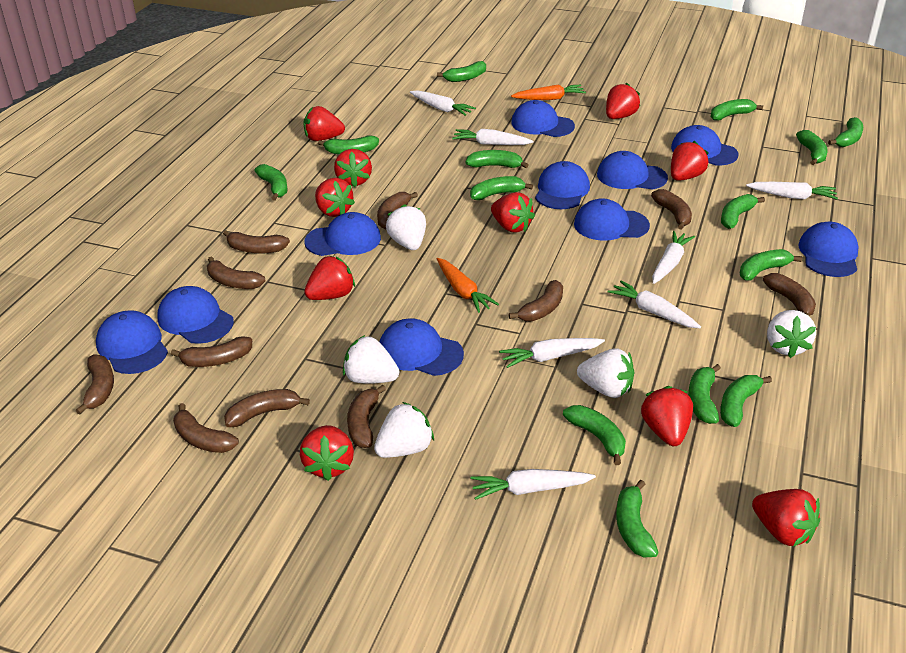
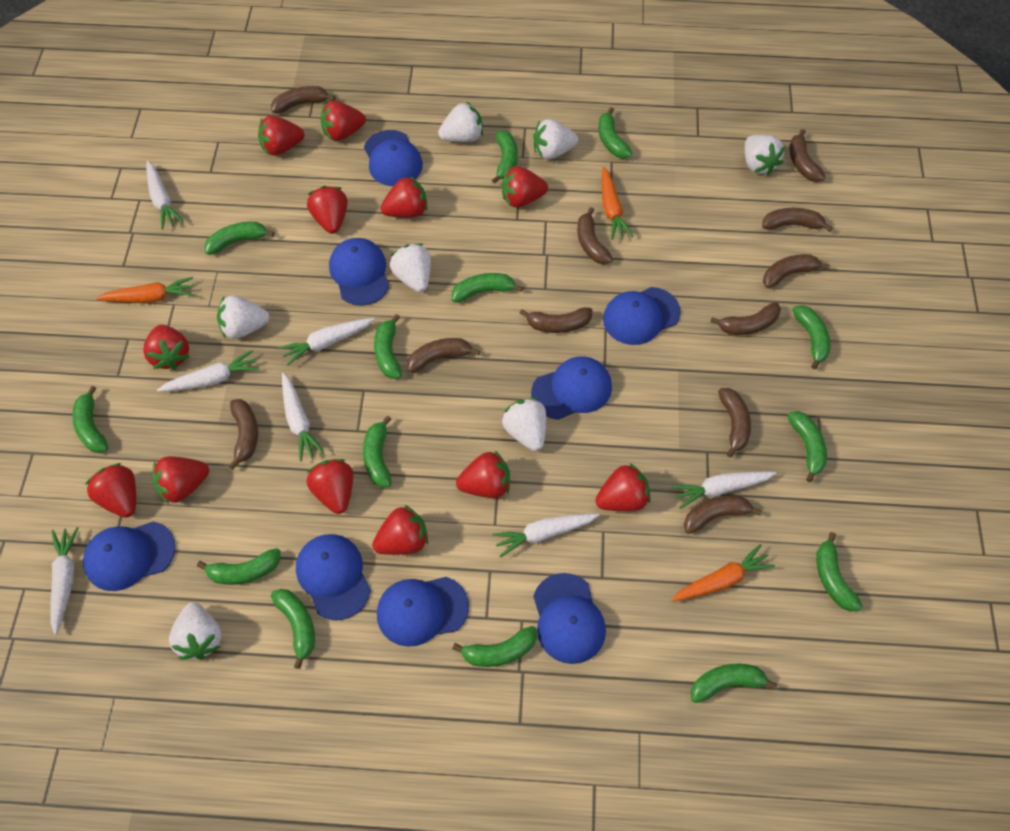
blue cap: [96,310,168,374] [157,286,234,344] [304,212,381,256] [380,319,464,376] [511,100,575,137] [535,161,590,209] [574,198,650,241] [597,151,668,190] [671,125,738,166] [799,222,858,277] = 10 -> [83,522,176,591] [296,534,371,620] [329,238,389,306] [364,130,423,186] [377,577,469,647] [531,356,612,420] [533,573,606,664] [603,287,681,345] = 8
orange carrot: [437,258,499,313] [511,84,586,100] = 2 -> [96,277,194,303] [602,167,633,240] [672,544,775,602] = 3
red strawberry: [300,425,354,481] [303,106,345,141] [304,256,355,300] [315,178,355,217] [334,149,372,188] [491,192,535,233] [606,83,640,119] [641,386,693,446] [671,141,709,181] [752,489,820,547] = 10 -> [85,463,136,518] [143,325,189,370] [153,456,209,504] [258,116,304,156] [307,186,348,234] [307,459,353,514] [321,101,366,141] [372,505,428,555] [381,176,427,218] [456,451,510,498] [502,166,548,207] [596,463,651,511] = 12
white strawberry: [343,335,399,384] [374,402,434,458] [386,204,426,250] [577,348,634,398] [767,310,816,358] = 5 -> [169,602,222,660] [217,295,270,339] [390,243,431,292] [438,102,483,142] [502,398,546,451] [533,119,578,159] [745,135,785,175] = 7

